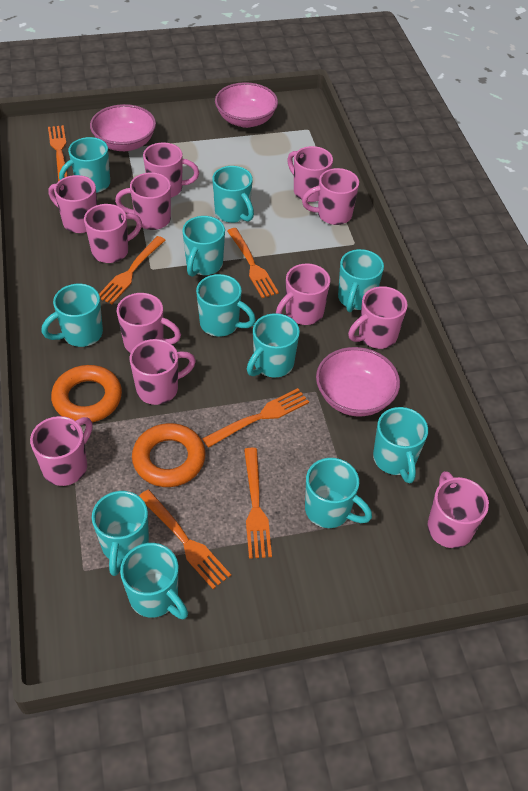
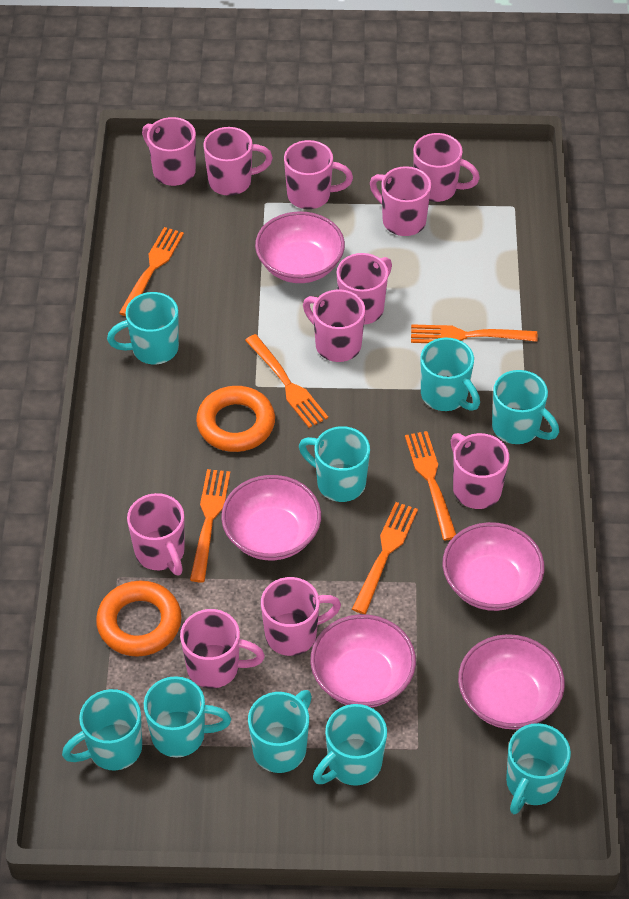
pink bowl: [90,104,156,151] [215,82,278,128] [316,347,400,416] = 3 -> [221,475,321,560] [255,212,345,283] [310,614,416,707] [443,522,544,611] [458,634,565,729] = 5
pink mug: [30,416,93,486] [48,175,97,233] [84,204,142,263] [115,172,171,230] [117,293,181,353] [130,339,196,405] [143,143,199,198] [276,263,330,325] [287,146,333,202] [302,168,359,225] [348,286,408,349] [427,471,489,548] = 12 -> [127,493,185,575] [142,117,196,186] [180,609,265,688] [203,127,273,196] [261,577,341,656] [284,140,353,209] [303,289,365,362] [337,253,392,325] [370,166,431,236] [413,133,480,202] [451,433,509,509] = 11
turquoise mug: [41,284,103,347] [59,137,110,193] [92,491,149,576] [120,543,188,619] [182,216,225,277] [196,274,256,337] [212,166,254,223] [247,313,300,377] [305,458,372,528] [338,249,384,312] [373,407,428,483] = 11 -> [62,689,142,770] [107,292,179,365] [144,676,231,758] [248,690,312,773] [299,426,370,502] [313,704,387,786] [420,337,480,411] [492,370,559,444] [506,723,571,814] = 9

